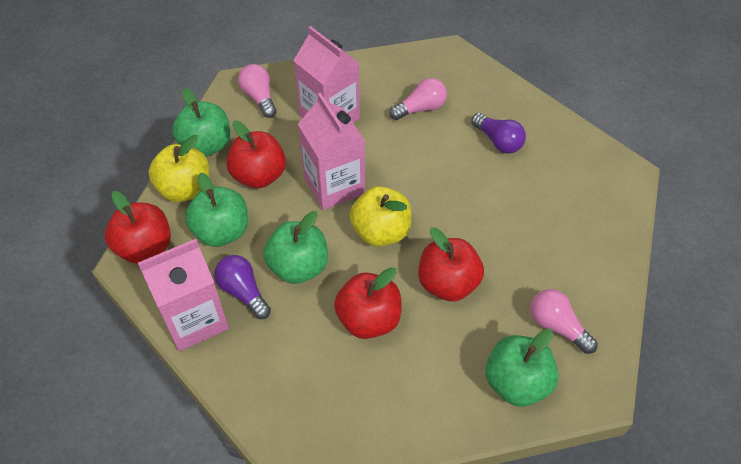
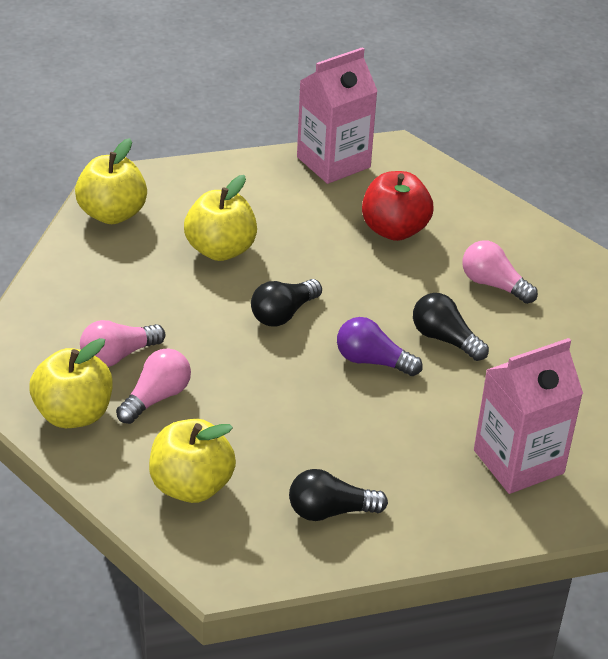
black light bulb: none = 0 -> [251,279,322,326] [289,469,388,521] [413,293,489,361] = 3
green apple: [172,88,230,157] [185,172,248,247] [264,211,328,284] [485,329,559,406] = 4 -> none = 0
pink carton: [138,239,229,351] [293,26,360,123] [298,93,365,210] = 3 -> [297,47,378,184] [474,338,583,494] = 2
purple light bulb: [214,255,271,319] [471,113,526,154] = 2 -> [337,317,423,376] = 1
red apple: [105,191,171,264] [226,121,286,188] [334,267,401,339] [418,227,484,302] = 4 -> [362,171,433,241] = 1
yellow apple: [149,135,209,202] [349,186,411,247] = 2 -> [29,338,113,428] [75,138,147,224] [149,419,236,503] [184,175,257,261] = 4

